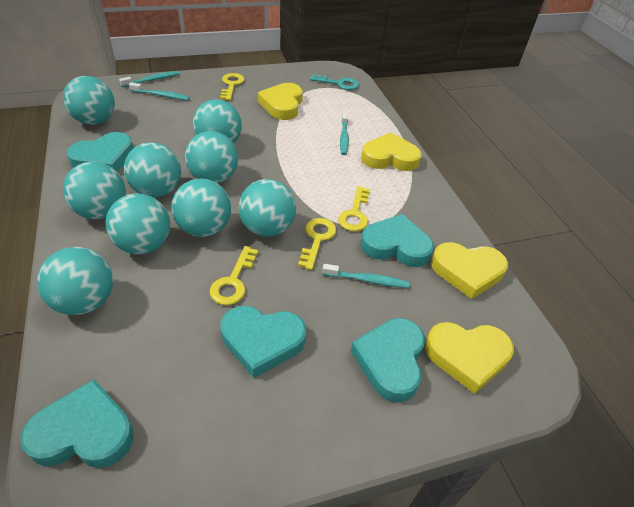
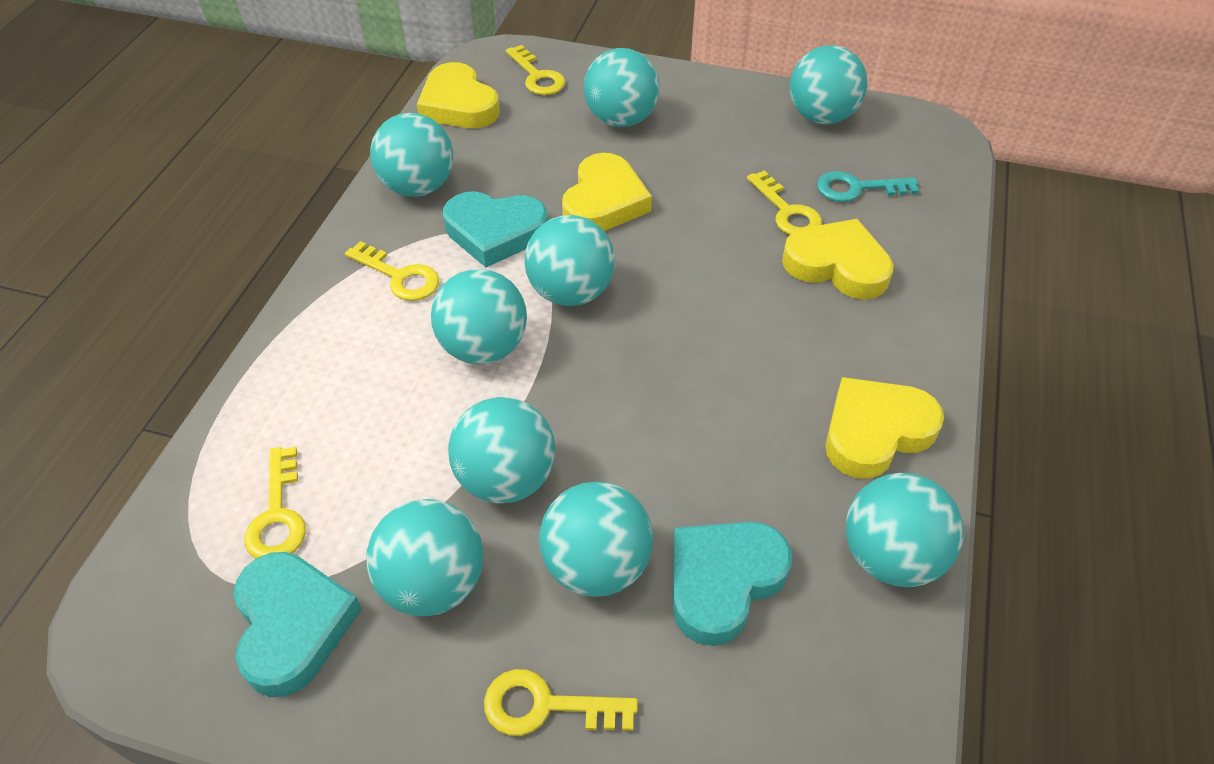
turquoise heart: [20,379,134,468] [67,132,134,172] [220,306,306,378] [351,318,425,402] [361,214,434,267] = 5 -> [234,552,362,697] [443,191,548,267] [673,522,792,646] = 3
turquoise toothbrush: [119,71,179,87] [129,82,190,100] [322,264,409,288] [340,112,349,155] = 4 -> none = 0
yellow key: [210,246,258,305] [220,73,244,100] [298,218,336,270] [338,186,370,231] = 4 -> [244,447,306,558] [345,241,439,301] [484,669,638,736] [506,45,566,95] [747,170,822,235] = 5

